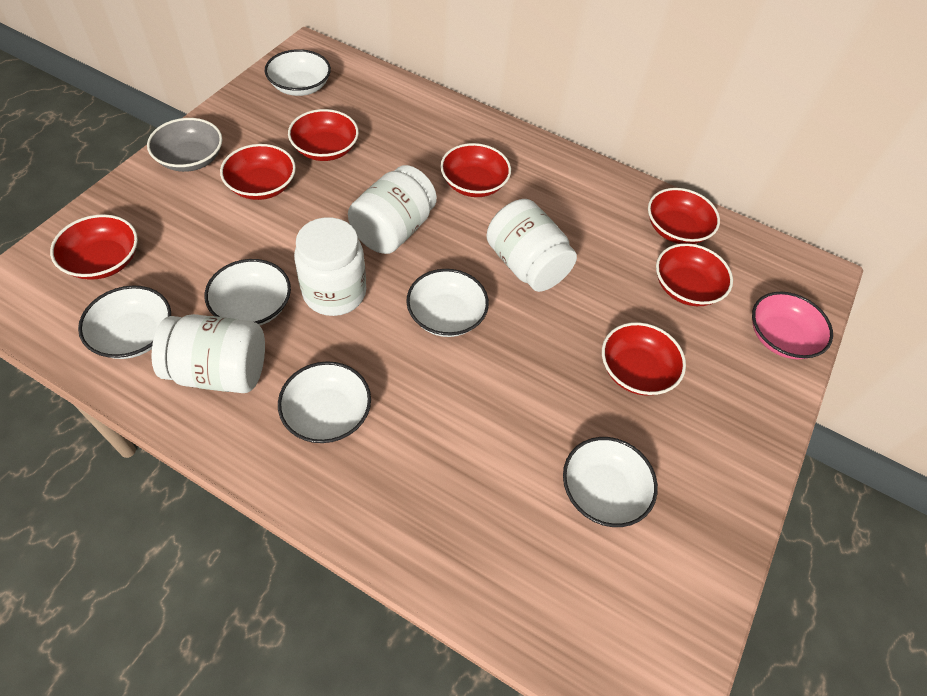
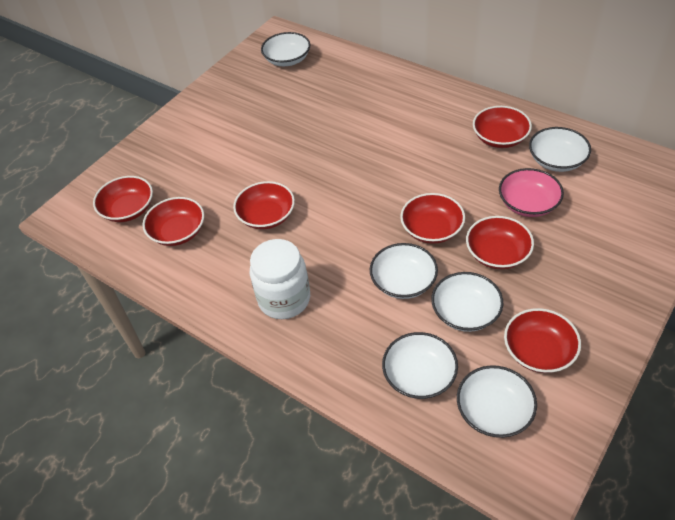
grey bowl: [147,118,222,172] = 1 -> none = 0
white jar: [151,314,265,393] [294,217,366,316] [348,165,437,254] [486,199,577,292] = 4 -> [250,239,310,319] = 1

